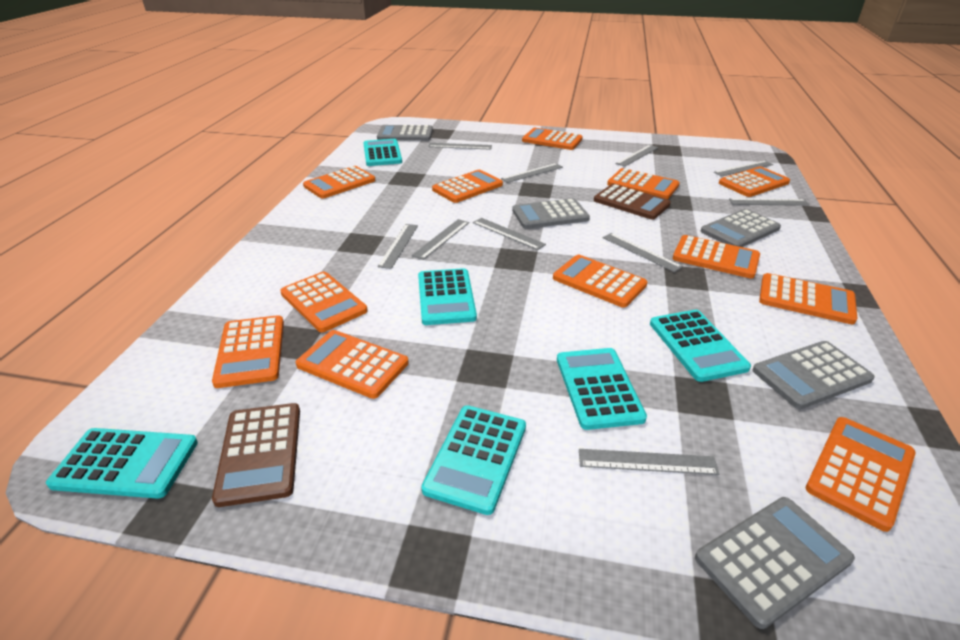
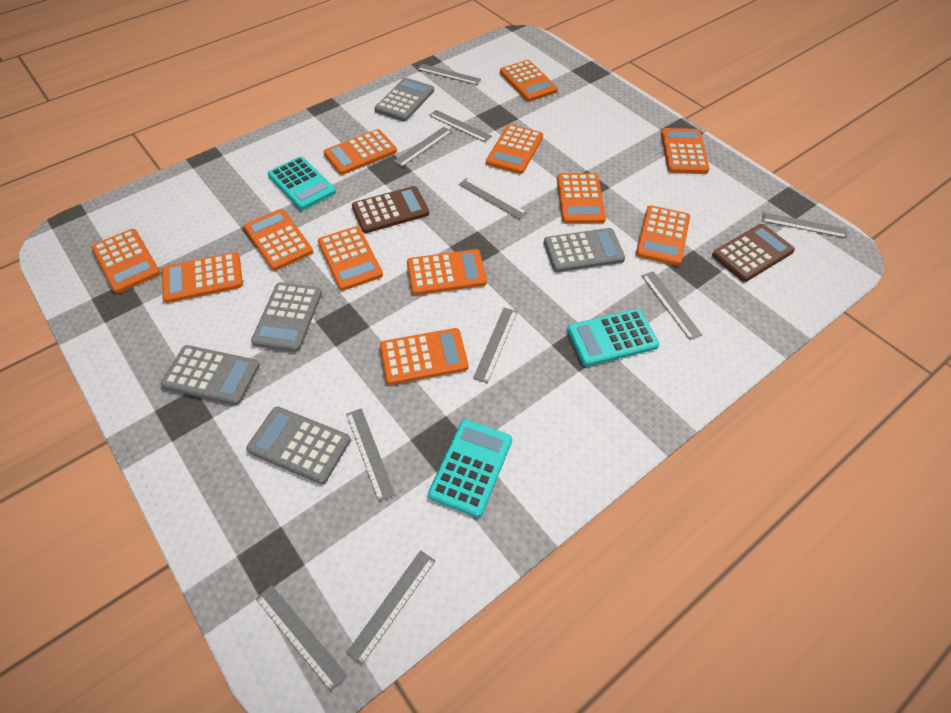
turquoise calculator: [46,428,198,499] [363,139,402,166] [418,268,477,325] [421,405,526,515] [557,348,647,430] [650,310,751,382] = 6 -> [268,156,336,210] [428,419,512,517] [567,309,659,366] = 3

